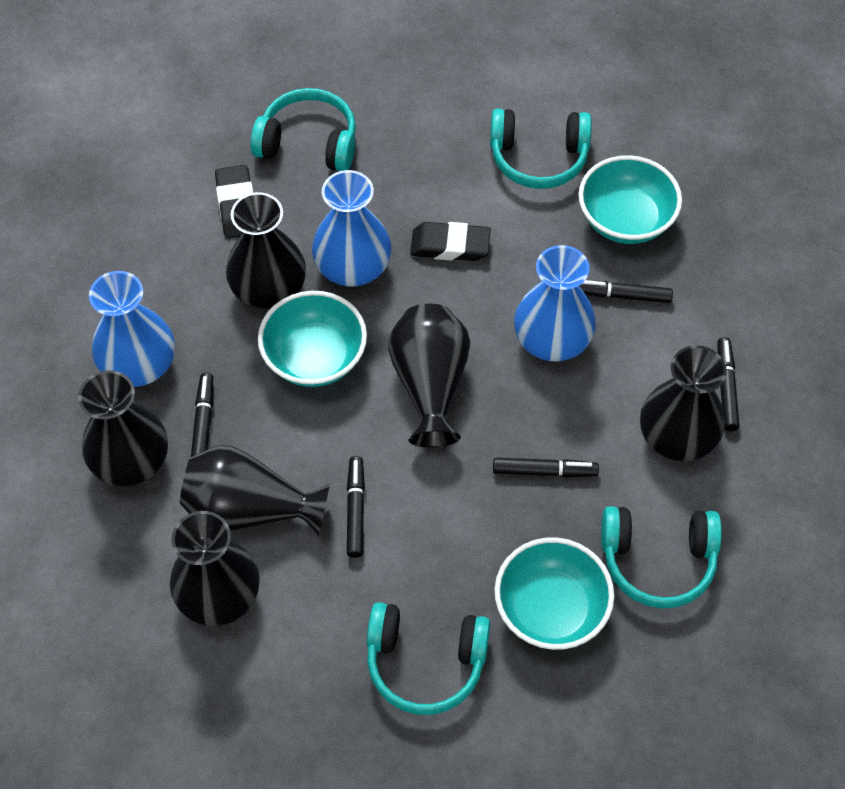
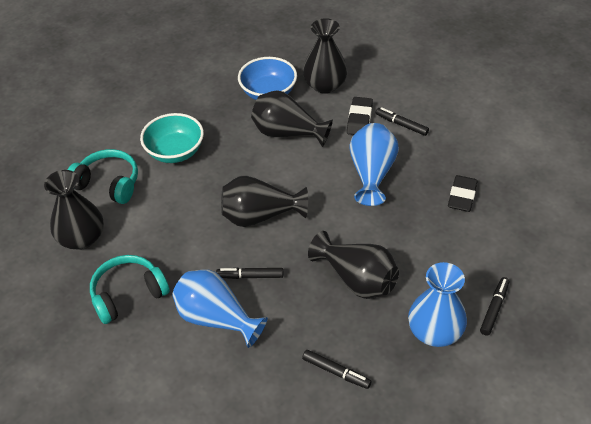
black marker: [191,373,213,457] [347,456,365,558] [493,458,599,477] [579,280,673,303] [718,337,740,431] = 5 -> [216,268,283,279] [302,350,371,389] [376,107,429,136] [480,277,509,336] = 4
black vase: [78,370,168,487] [170,511,260,626] [180,445,330,536] [226,192,306,309] [388,304,470,447] [640,345,727,462] = 6 -> [44,170,104,250] [221,175,308,227] [251,90,333,147] [303,18,348,94] [308,231,399,299] = 5
blue bowl: none = 0 -> [238,57,297,100] = 1
turquoise bowl: [258,291,367,387] [494,537,614,650] [578,155,682,244] = 3 -> [140,113,204,163] = 1
turquoise headphones: [251,88,356,171] [367,602,491,715] [490,109,592,189] [601,506,722,609] = 4 -> [68,149,138,204] [90,255,170,324] = 2

